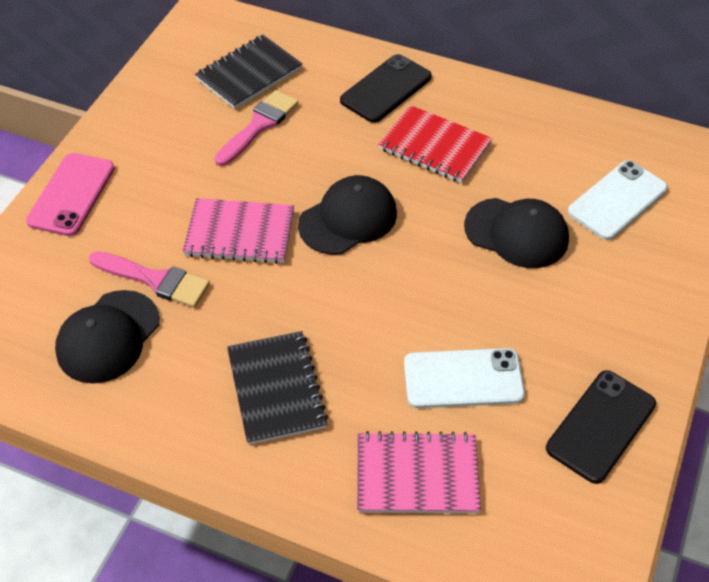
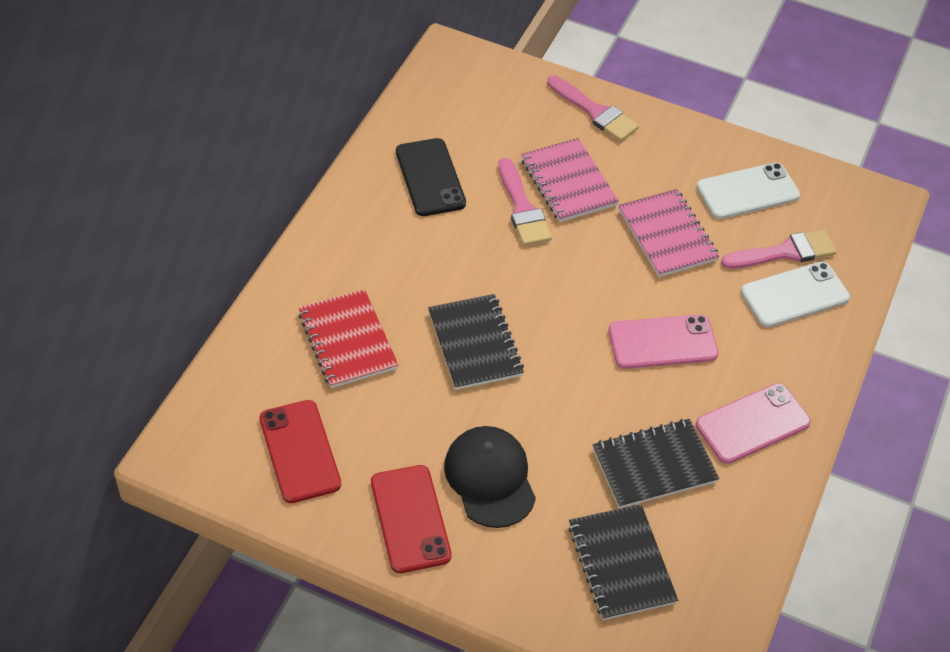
black cap: [55,290,160,384] [298,175,397,255] [464,198,569,268] = 3 -> [444,426,536,528] = 1
black notebook: [195,35,303,109] [227,331,328,445] = 2 -> [428,294,524,390] [568,504,678,620] [592,419,719,509] = 3
black phone: [340,54,432,123] [546,370,656,484] = 2 -> [396,138,466,216] = 1
pink brush: [89,251,210,308] [215,90,298,166] = 2 -> [498,158,552,246] [547,76,639,142] [721,230,837,269] = 3
pink phone: [26,153,115,236] = 1 -> [608,314,719,369] [696,383,811,464] = 2
red phone: none = 0 -> [259,400,341,503] [371,465,452,573] = 2

